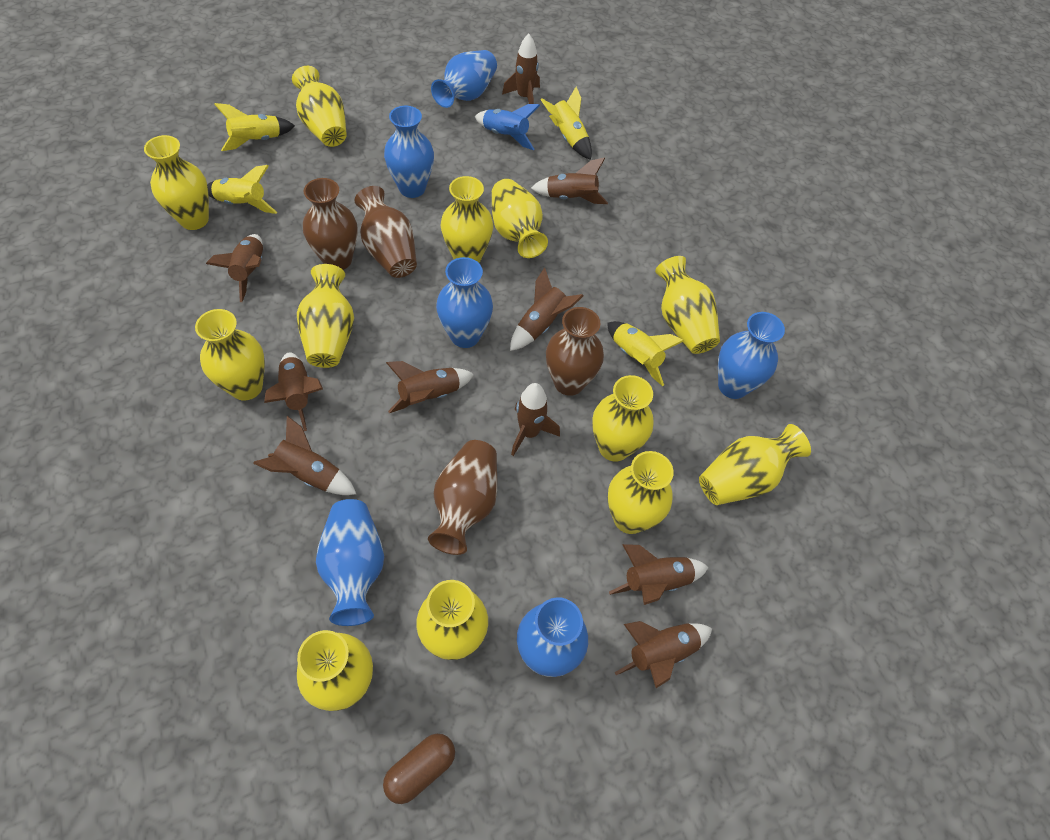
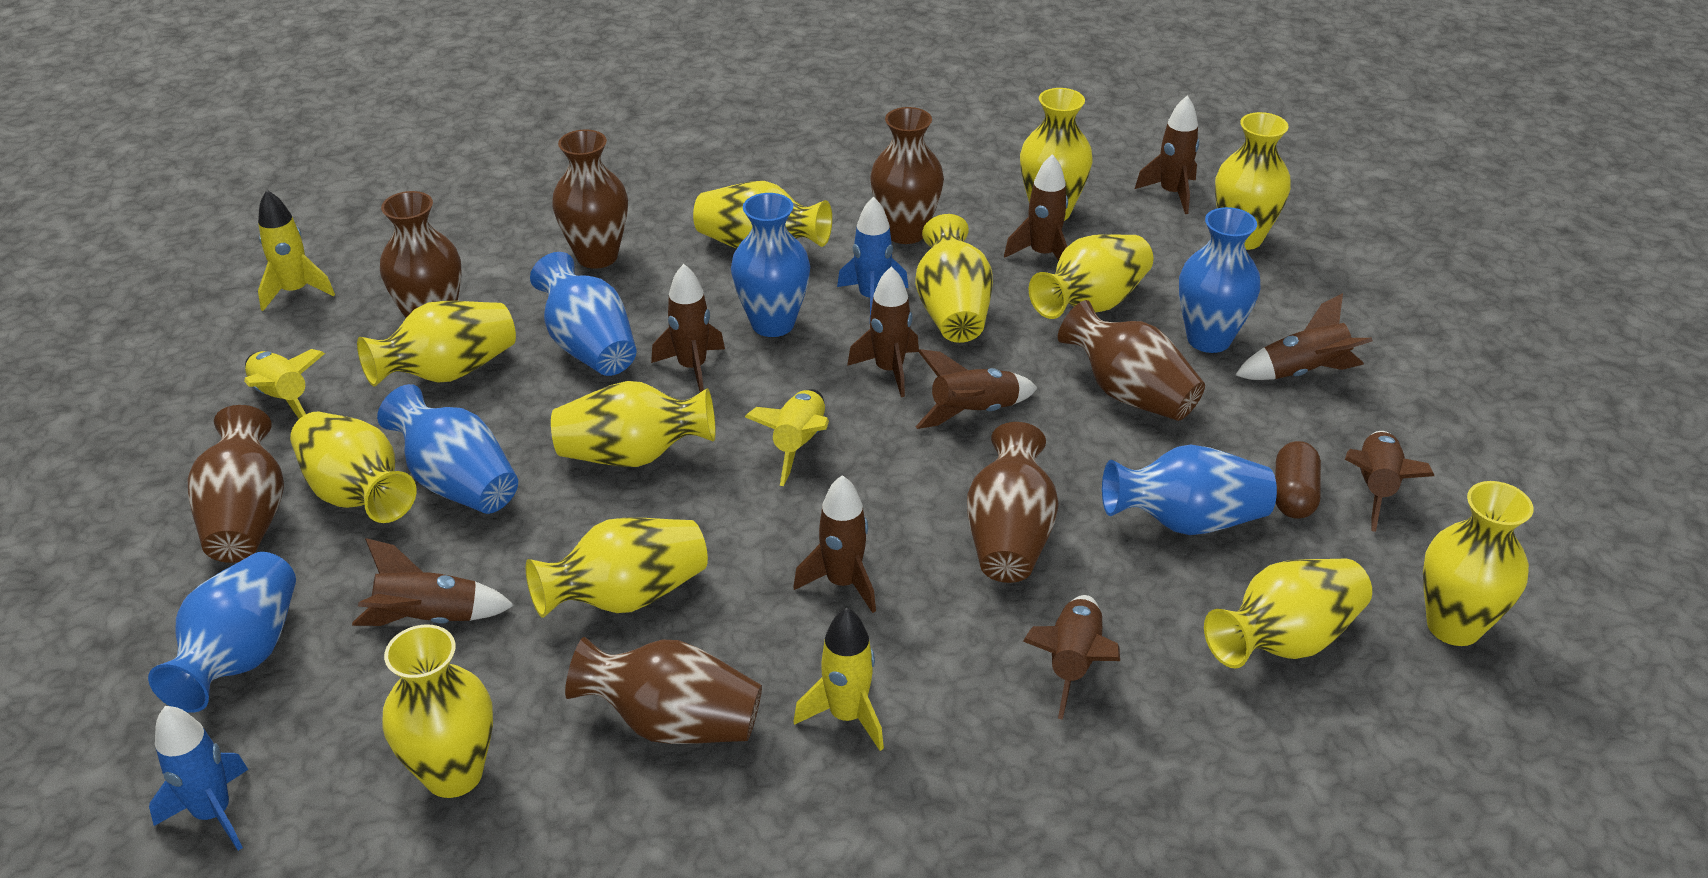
blue rocket: [475,104,540,150] = 1 -> [149,706,249,851] [837,197,908,317] = 2
brown vase: [303,178,358,270] [355,186,417,278] [428,440,497,555] [546,307,604,396] = 4 -> [187,405,284,563] [380,191,462,318] [552,130,628,269] [565,637,762,744] [870,107,944,244] [967,422,1059,583] [1058,300,1205,421] = 7

